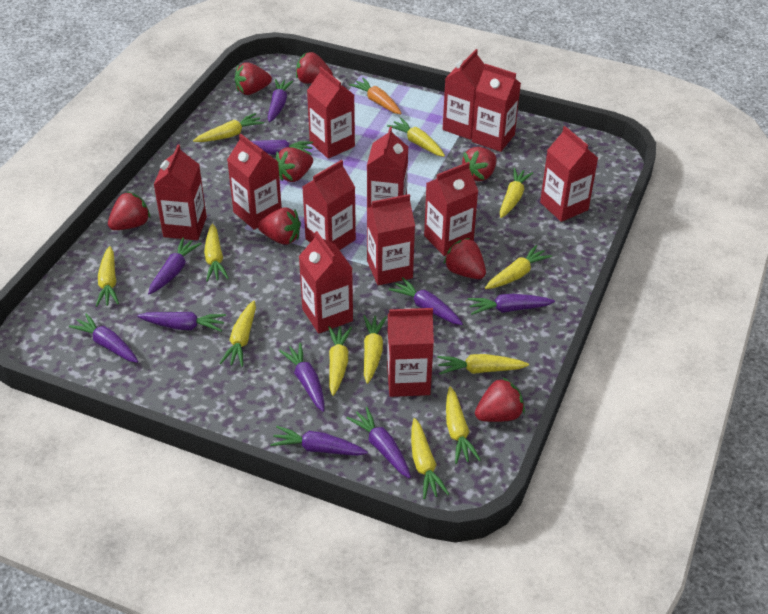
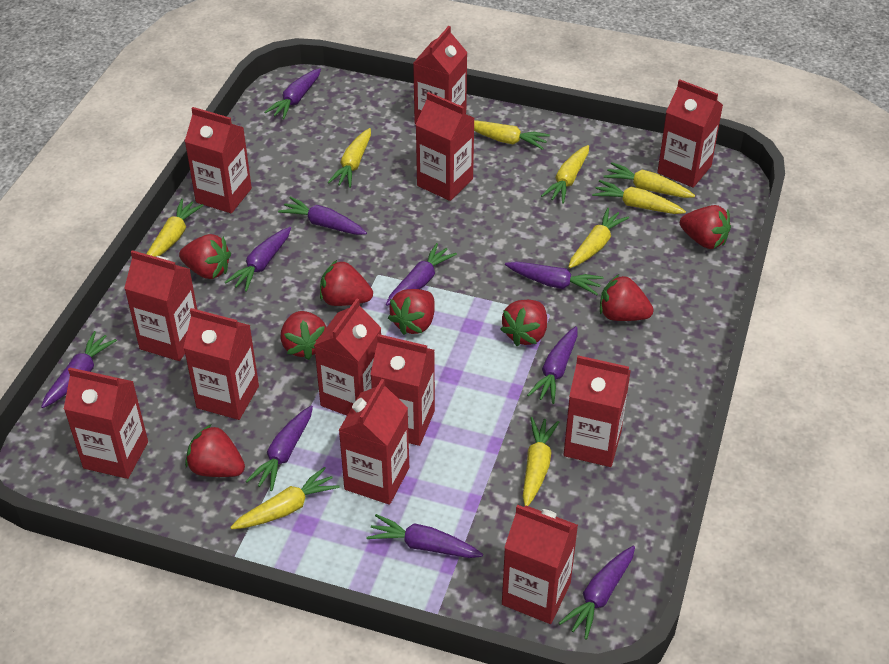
orange carrot: [349,78,402,114] = 1 -> none = 0
yellow carrot: [96,246,119,307] [193,113,264,142] [204,224,229,282] [220,300,256,367] [328,326,352,396] [363,315,387,384] [387,118,445,157] [411,418,449,499] [437,354,529,375] [446,387,481,464] [485,245,552,289] [500,168,533,218] = 12 -> [147,199,204,257] [231,467,340,529] [328,128,371,188] [474,120,550,150] [523,417,559,506] [541,145,589,204] [568,208,629,268] [592,180,686,214] [604,162,695,198] = 9

